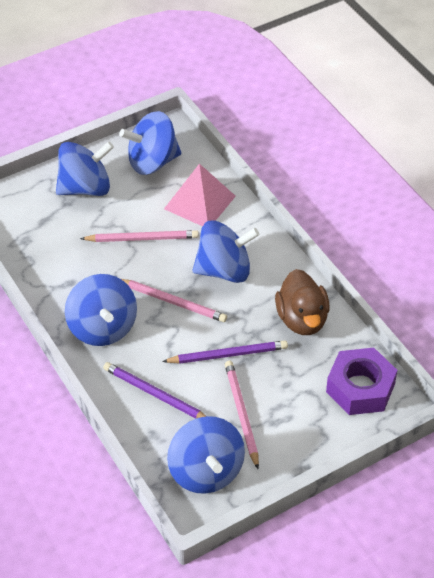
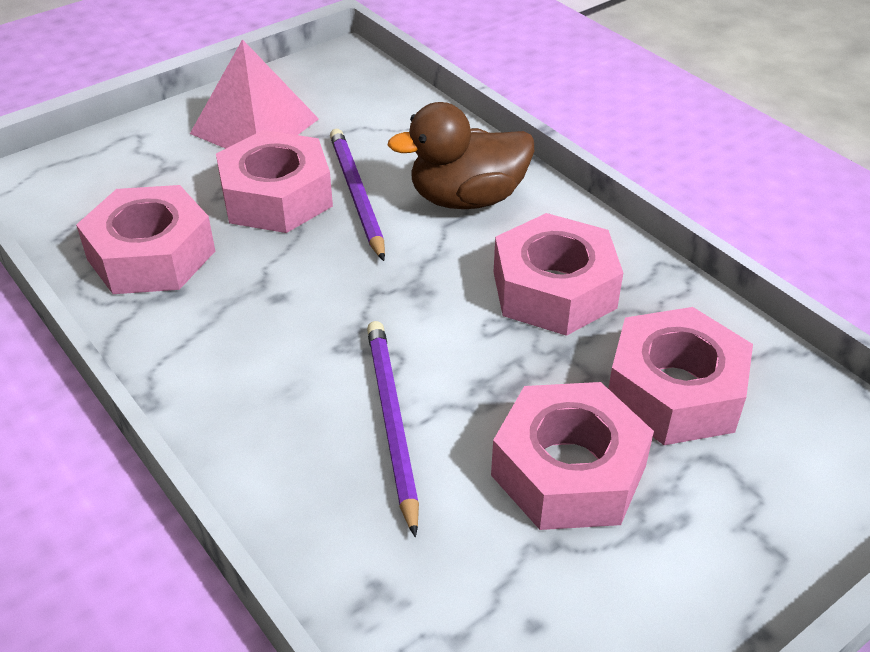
blue spinning top: [56,141,114,196] [65,274,137,346] [119,111,181,175] [167,416,245,494] [193,220,259,283] = 5 -> none = 0
pink nut: none = 0 -> [76,185,215,294] [216,130,333,233] [491,382,654,530] [494,213,623,336] [608,307,753,445] = 5
pink pencil: [80,230,199,242] [121,279,227,322] [225,361,259,469] = 3 -> none = 0
purple nut: [326,348,397,415] = 1 -> none = 0

